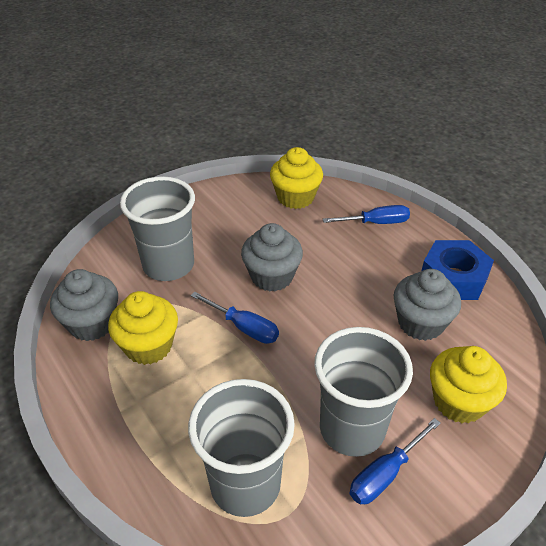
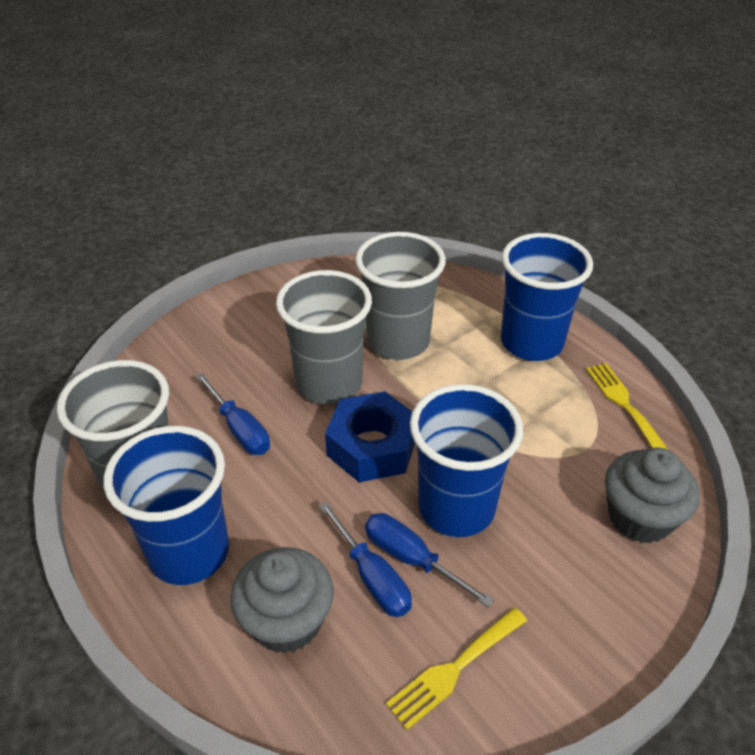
blue cup: none = 0 -> [104,426,229,585] [410,384,523,537] [501,233,593,361] = 3
grey cupcake: [50,269,118,341] [241,223,303,291] [394,269,461,341] = 3 -> [230,547,334,654] [605,447,700,544] = 2
yellow cupcake: [108,291,178,365] [270,147,323,209] [430,346,507,423] = 3 -> none = 0
yellow fork: none = 0 -> [386,608,527,730] [586,363,668,449] = 2

